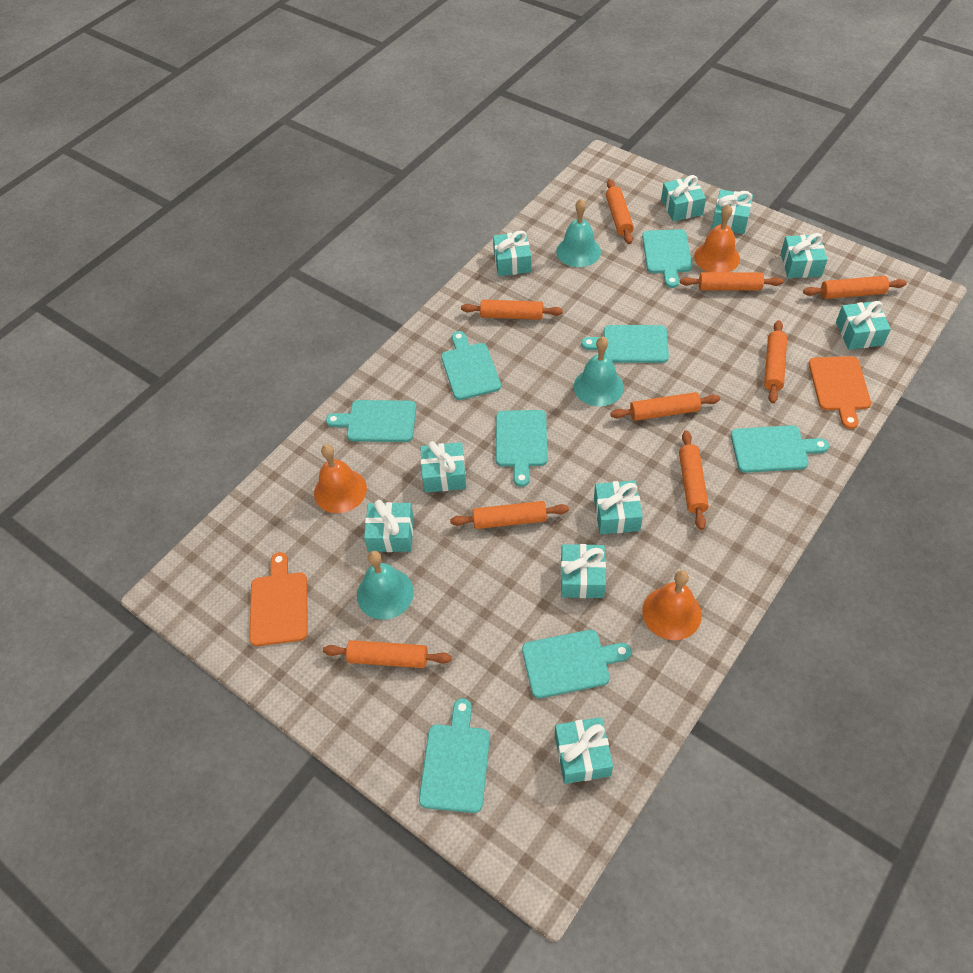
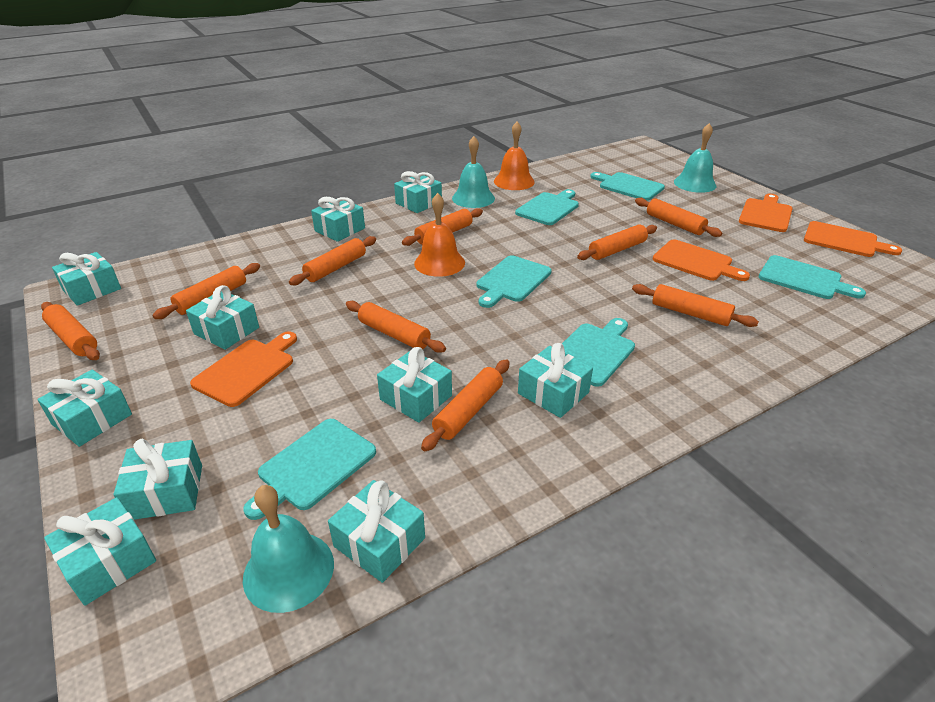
orange bell: [314,444,367,513] [642,570,702,640] [694,204,740,272] = 3 -> [414,193,465,277] [494,122,535,190] = 2
orange cutting board: [249,552,308,646] [809,356,871,429] = 2 -> [190,331,297,407] [653,239,750,281] [739,194,793,232] [804,221,902,257] = 4
turquoise cutting board: [326,400,416,442] [419,698,490,813] [441,331,501,400] [496,410,547,487] [522,630,632,698] [581,325,669,363] [642,229,692,288] [731,425,829,473] = 8 -> [243,419,376,520] [477,255,552,308] [515,189,579,225] [562,318,635,387] [590,172,665,201] [759,255,866,299] = 6

